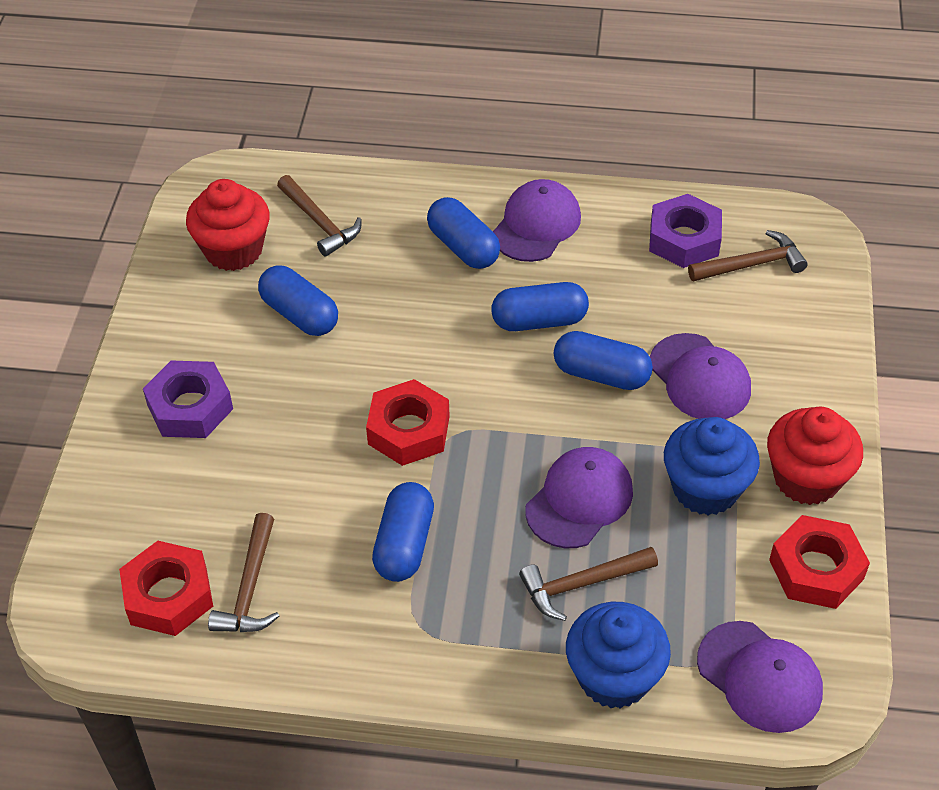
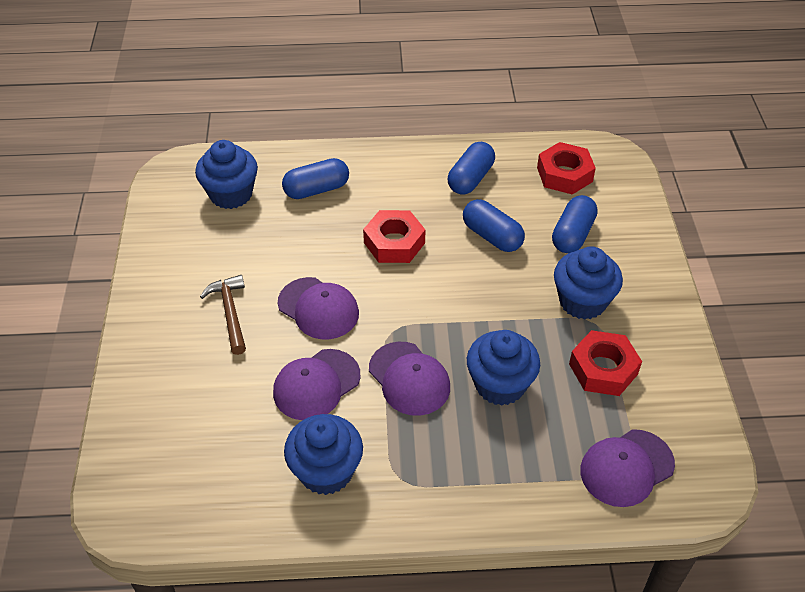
blue capsule: [258,265,338,336] [372,482,434,582] [427,197,500,269] [491,282,589,331] [554,331,653,390] = 5 -> [282,158,349,199] [448,142,495,195] [463,199,525,252] [552,195,598,253] = 4
blue cupcake: [566,602,671,709] [664,417,760,515] = 2 -> [195,140,258,209] [284,414,363,495] [467,330,540,406] [554,247,623,320] = 4
brown hammer: [208,513,279,632] [277,175,361,257] [519,547,658,621] [688,230,808,282] = 4 -> [200,275,246,355] = 1
purple nut: [143,360,233,438] [649,194,722,268] = 2 -> none = 0
red cupcake: [186,179,270,271] [767,407,863,505] = 2 -> none = 0

